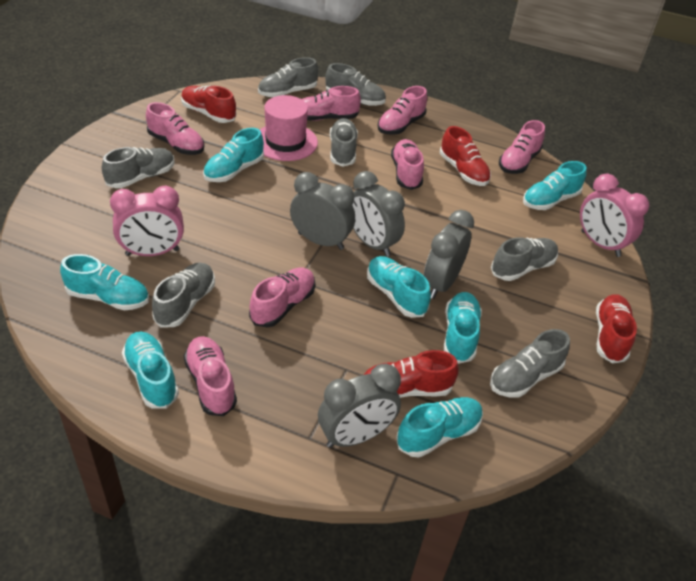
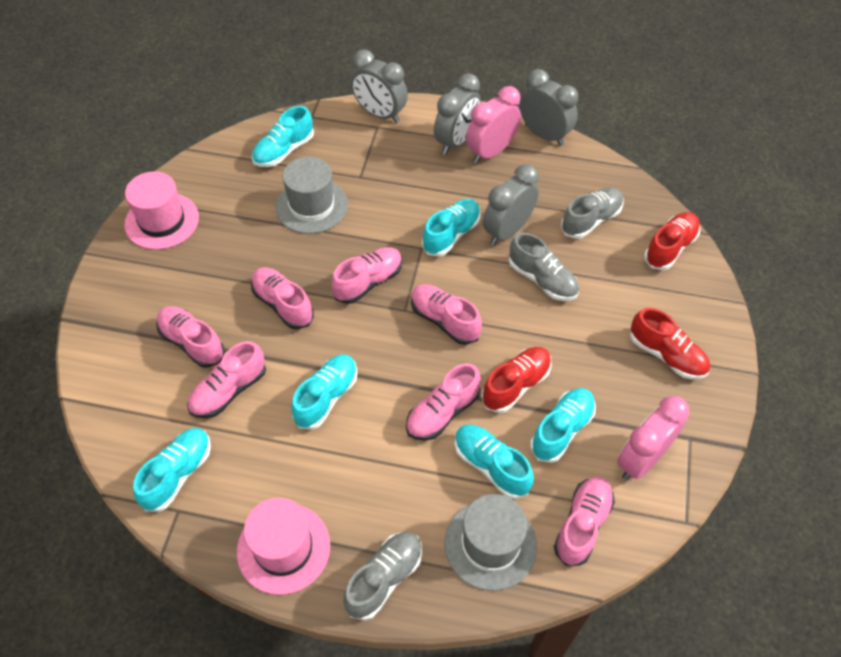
grey hat: none = 0 -> [276,157,348,234] [444,494,537,591] = 2
grey shoe: [102,147,175,188] [152,263,215,327] [258,57,318,97] [325,63,386,106] [329,118,358,167] [490,329,570,398] [491,237,558,281] = 7 -> [343,532,422,620] [509,233,579,301] [561,187,623,239] = 3
pink hat: [260,95,318,161] = 1 -> [124,171,199,250] [237,498,330,595] = 2
red shoe: [181,85,237,123] [363,350,458,398] [440,126,491,186] [596,294,637,363] = 4 -> [481,347,552,413] [630,308,710,379] [644,212,700,270] = 3
turquoise shoe: [60,254,149,310] [122,332,179,409] [203,128,264,182] [367,256,431,318] [397,397,483,457] [444,292,482,364] [523,161,587,210] = 7 -> [133,428,211,512] [252,106,314,167] [291,354,357,429] [422,199,481,257] [455,424,534,499] [530,388,596,463] = 6

